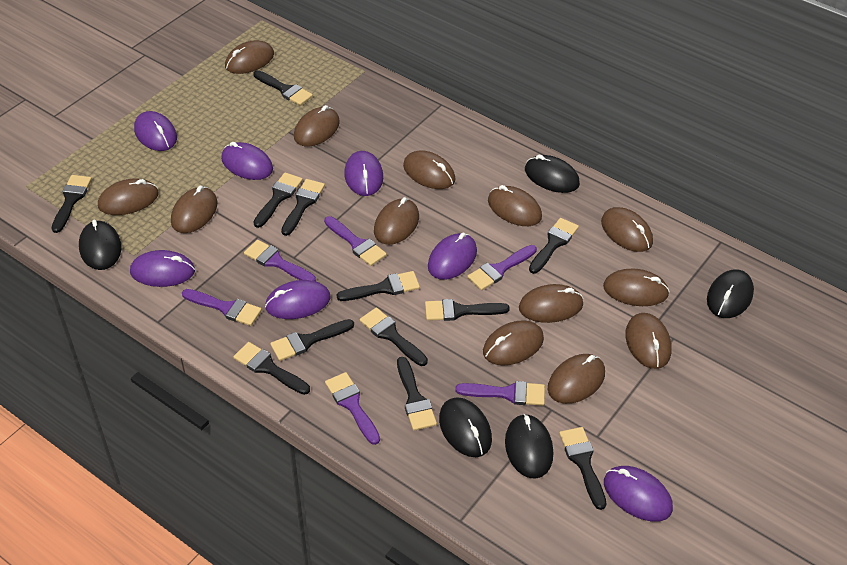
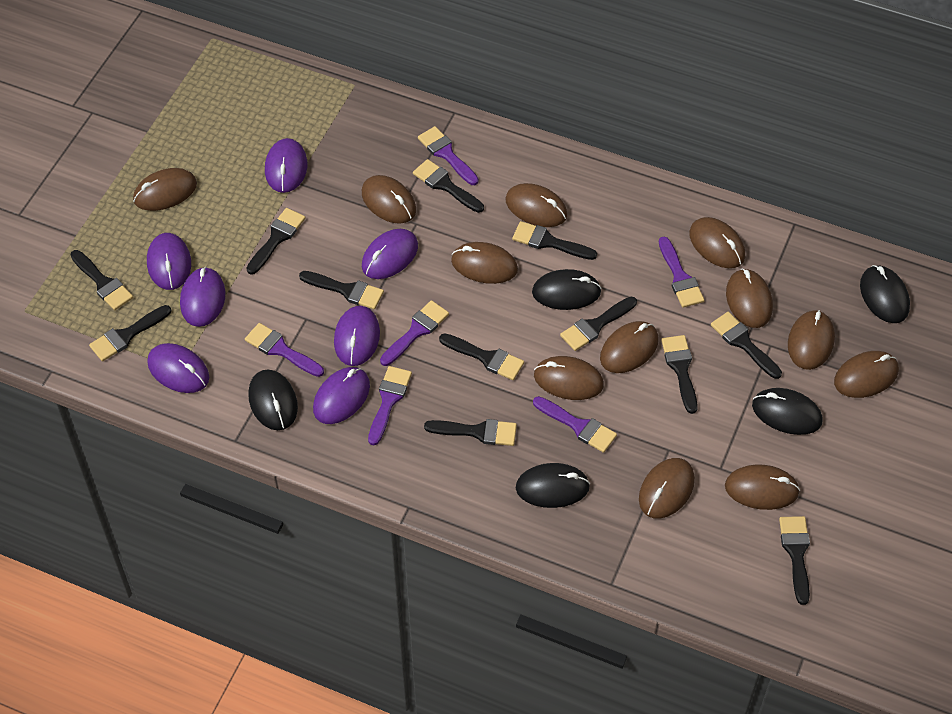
brown mouse: [98,178,159,215] [171,186,217,233] [225,40,274,74] [294,105,340,147] [374,197,419,245] [403,151,456,189] [483,320,544,365] [488,185,542,226] [519,284,584,323] [548,354,605,404] [601,207,653,252] [603,269,670,306] [625,313,672,369] = 13 -> [133,168,197,211] [362,175,416,224] [451,242,518,284] [506,183,567,227] [534,356,604,400] [600,321,659,373] [639,458,695,519] [689,217,745,268] [725,465,800,510] [726,268,773,328] [788,310,835,370] [834,351,899,398] = 12

